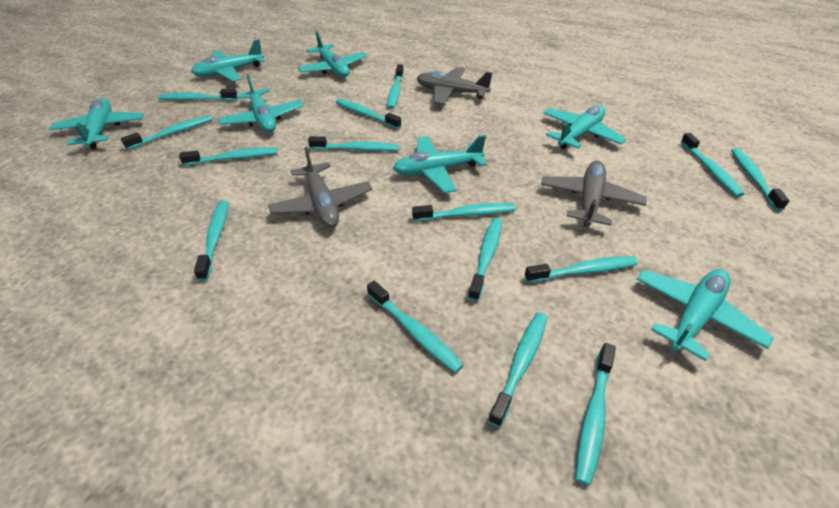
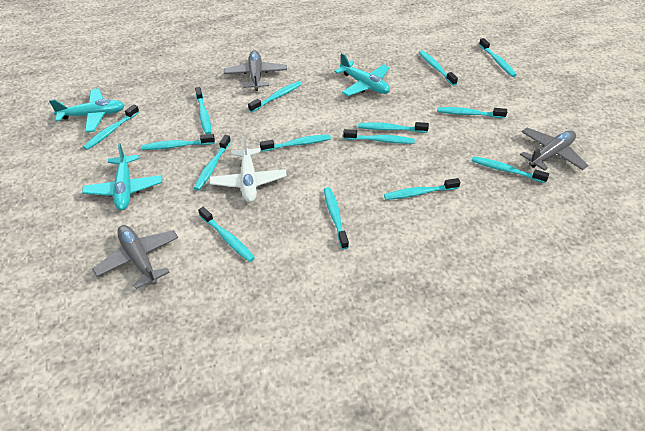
turquoise plane: [49,98,144,149] [191,39,265,81] [218,74,304,132] [298,31,367,77] [393,135,487,193] [543,105,626,149] [637,269,774,361] = 7 -> [49,89,125,132] [82,143,162,210] [334,53,390,96] = 3
white plane: none = 0 -> [210,136,287,202] = 1

